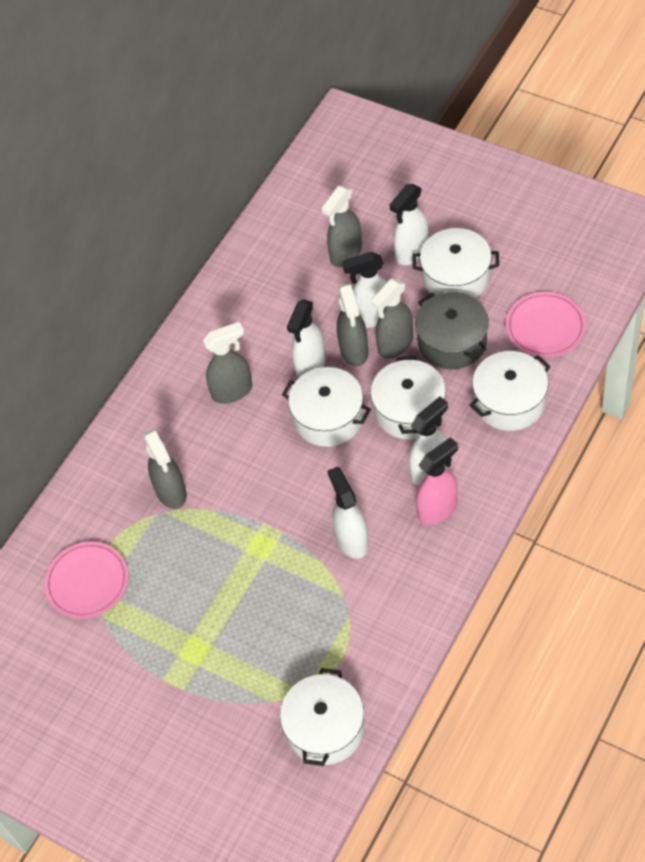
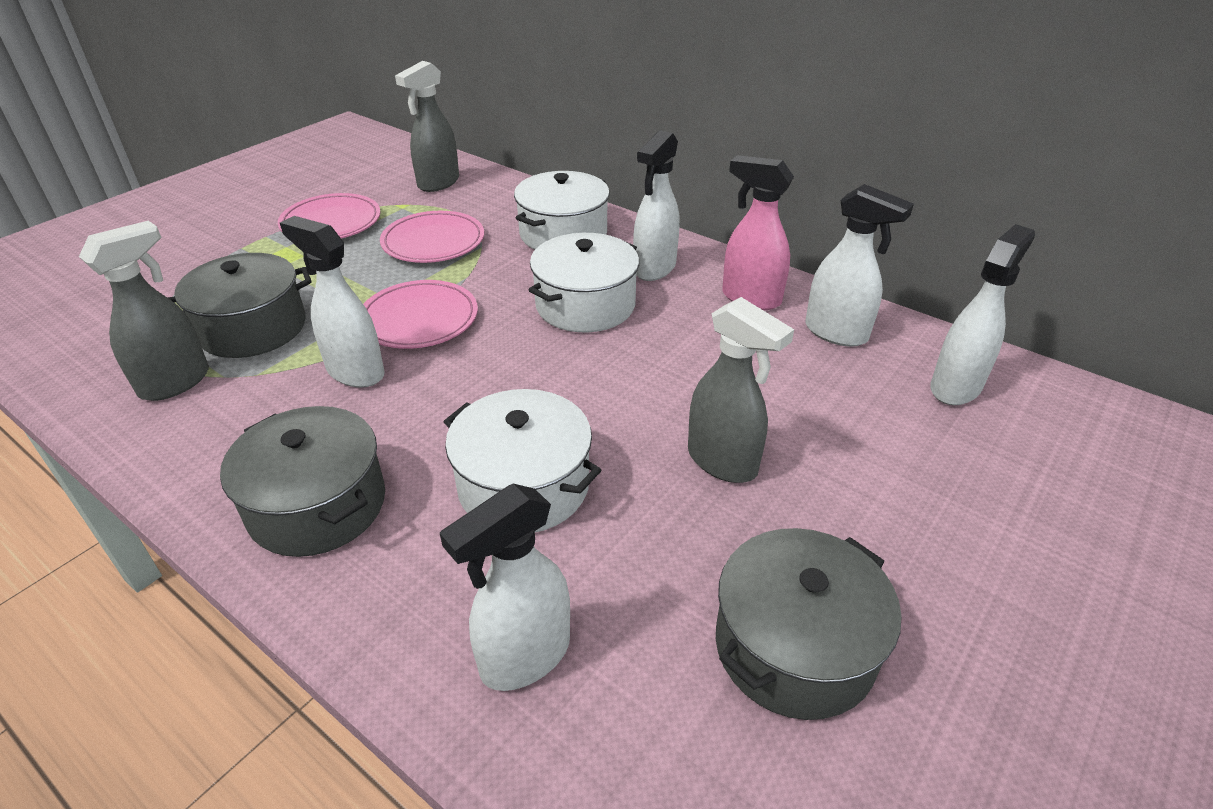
grey pot: [415,292,489,369] = 1 -> [168,253,312,358] [220,406,385,557] [716,528,901,720] = 3
grey spray bottle: [143,429,187,509] [203,322,252,404] [321,186,362,267] [337,283,368,366] [370,279,413,359] = 5 -> [79,221,209,401] [395,61,459,192] [688,297,794,483] = 3
pink plate: [44,542,129,619] [506,292,586,357] = 2 -> [278,193,380,239] [363,280,478,349] [380,211,484,263] = 3
white pot: [280,668,365,766] [282,367,371,447] [370,356,446,439] [413,228,499,298] [470,351,551,431] = 5 -> [444,389,601,532] [514,171,610,250] [529,233,639,332] = 3

